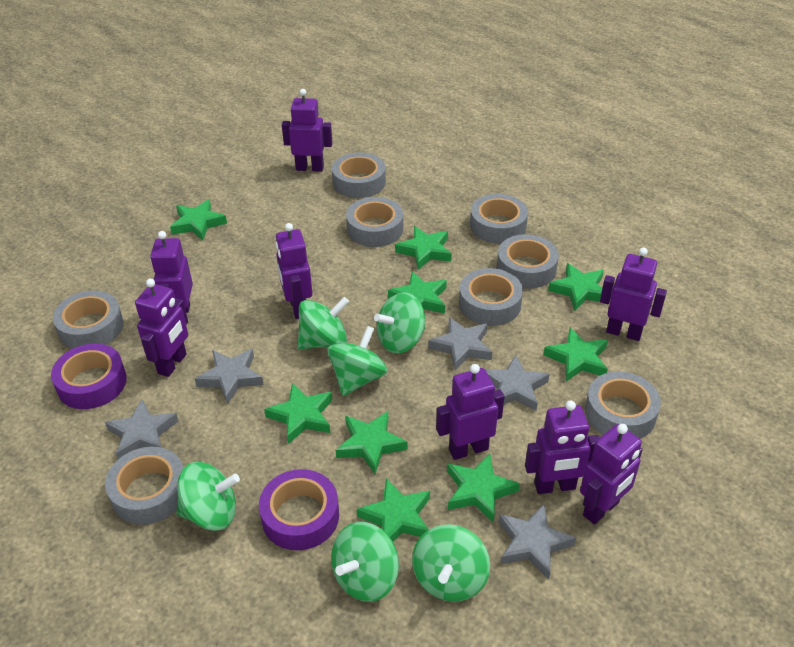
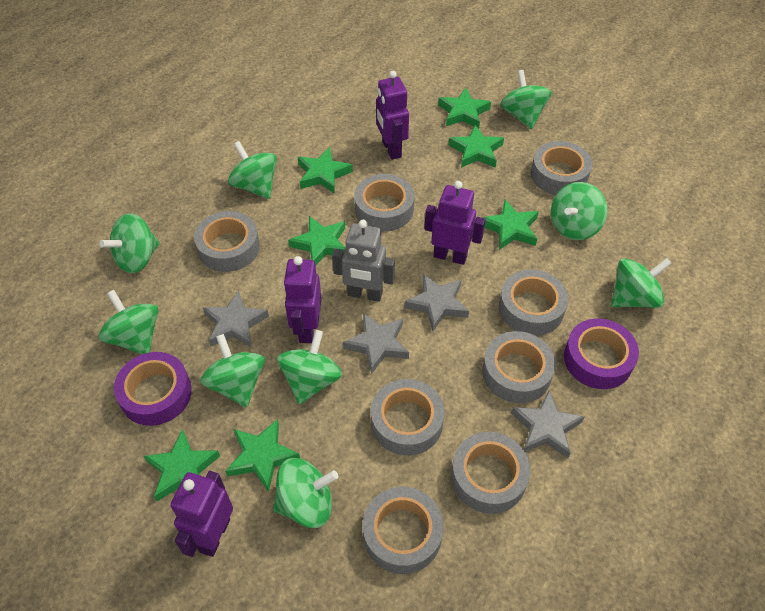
green spinning top: [177,462,240,531] [298,297,349,349] [327,326,387,396] [331,522,399,602] [374,292,425,354] [412,524,490,602] = 6 -> [98,290,159,354] [100,213,160,273] [200,334,265,408] [228,141,277,199] [273,458,338,528] [277,330,342,405] [500,70,552,129] [551,182,607,240] [611,258,672,308] = 9
green star: [170,199,227,241] [264,383,332,444] [336,411,408,474] [357,478,430,541] [388,271,447,314] [395,226,452,270] [447,454,520,523] [543,328,608,381] [548,263,604,311] = 9 -> [143,429,220,501] [225,419,300,492] [288,216,346,265] [298,147,353,194] [438,88,491,129] [449,125,504,168] [483,200,539,250] = 7
grey robot: none = 0 -> [332,220,395,302] = 1
grey star: [105,399,178,459] [195,349,264,404] [428,317,492,370] [485,354,550,411] [499,504,576,579] = 5 -> [203,290,269,348] [343,313,409,374] [404,274,469,331] [511,390,585,458] = 4
purple robot: [135,279,188,377] [150,231,193,313] [275,223,313,319] [282,89,332,172] [436,364,505,460] [525,401,599,494] [580,424,643,524] [600,248,667,341] = 8 -> [170,471,233,557] [283,256,322,343] [376,71,409,160] [424,181,486,265] = 4

